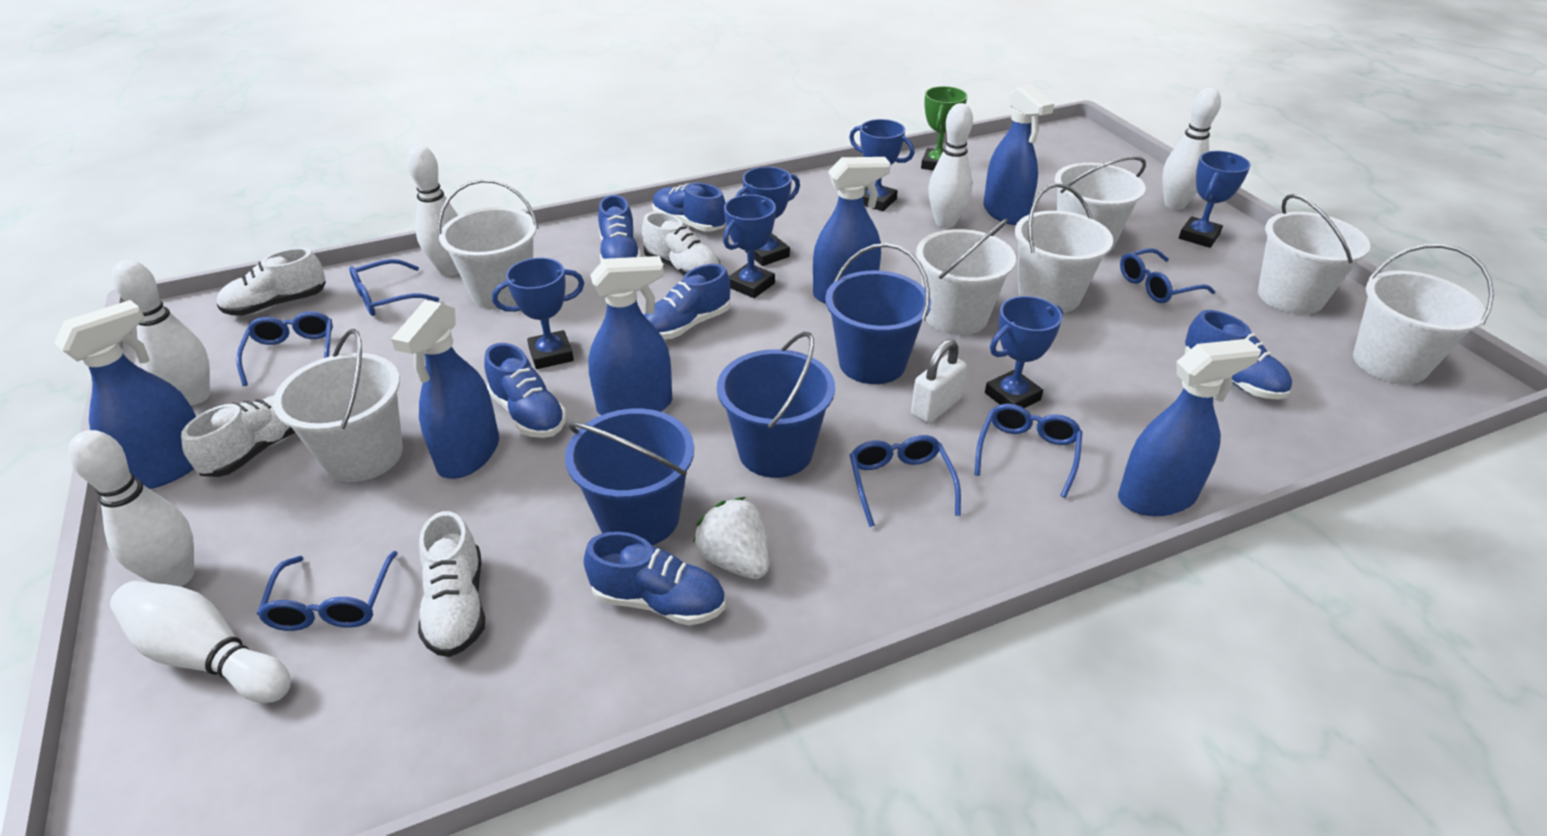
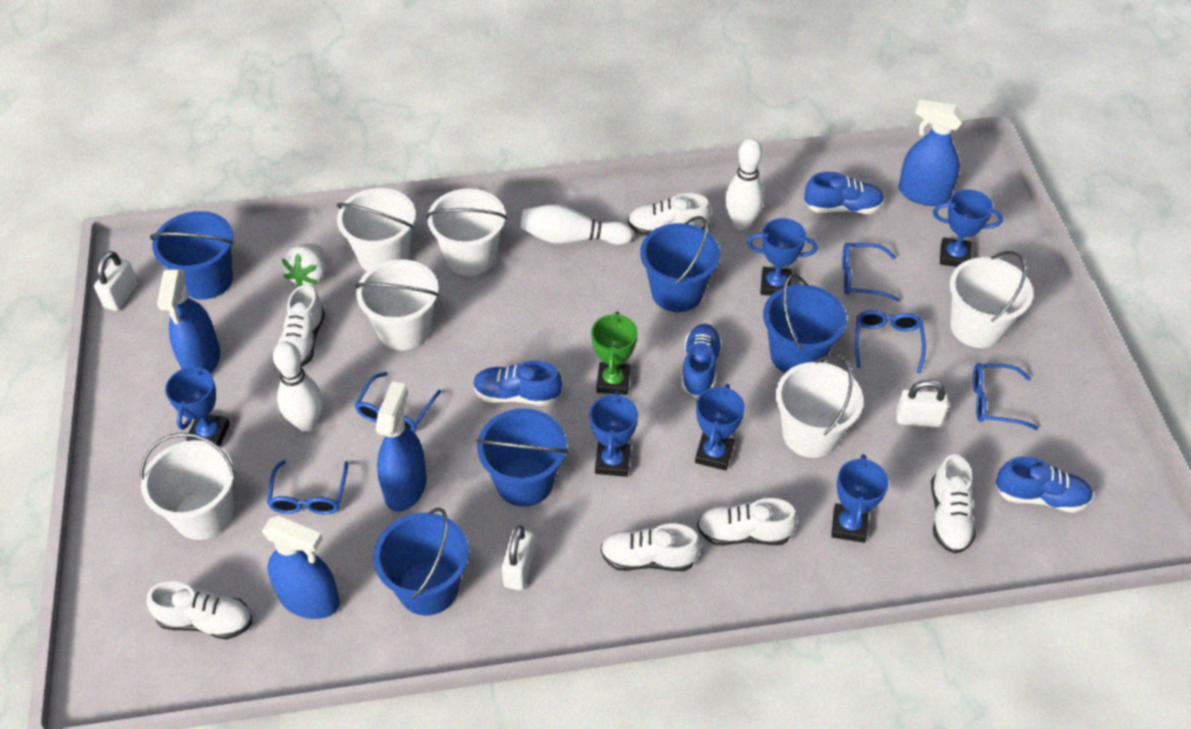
blue bucket: [565,409,694,545] [717,332,835,478] [825,243,931,384] = 3 -> [150,211,234,300] [373,508,469,615] [476,408,568,507] [640,216,720,312] [763,274,847,373] = 5
blue glasses: [236,311,333,386] [257,551,398,631] [349,259,439,316] [850,435,961,527] [974,404,1083,498] [1120,248,1215,303] = 6 -> [267,460,348,515] [355,372,441,432] [842,243,900,302] [855,310,926,373] [973,363,1038,430] = 5
blue shoe: [484,343,567,438] [584,532,725,625] [598,195,641,262] [644,264,730,339] [652,183,726,232] [1185,310,1292,399] = 6 -> [473,361,562,406] [681,324,722,397] [804,172,884,214] [996,456,1093,513] = 4
blue spray bottle: [54,300,196,489] [391,300,499,479] [588,256,673,415] [813,157,891,304] [983,84,1054,225] [1118,339,1261,516] = 6 -> [157,269,220,373] [262,516,340,619] [376,382,427,512] [898,99,964,206] = 4
white bowling pin: [68,430,195,587] [110,581,291,703] [112,260,210,405] [407,145,459,276] [928,103,973,228] [1162,88,1221,210] = 6 -> [273,341,323,432] [520,204,634,245] [725,138,764,230] = 3
white bucket: [273,329,403,482] [437,179,538,309] [916,218,1016,335] [1015,183,1113,313] [1055,156,1146,255] [1258,194,1371,315] [1353,244,1494,384] = 7 -> [140,433,236,540] [337,188,416,271] [355,259,439,350] [426,188,507,276] [776,354,863,458] [950,251,1033,348] = 6
white padlock: [911,339,967,423] = 1 -> [94,251,138,311] [502,525,534,590] [896,380,949,427] = 3
white shoe: [181,395,296,477] [217,248,326,316] [418,511,485,657] [642,212,720,275] = 4 -> [147,581,252,640] [278,285,325,367] [601,523,701,571] [628,193,711,236] [697,498,797,546] [931,454,976,554] = 6

